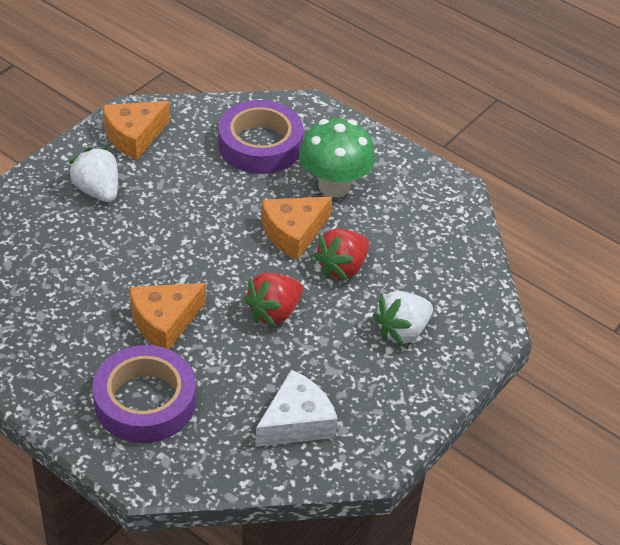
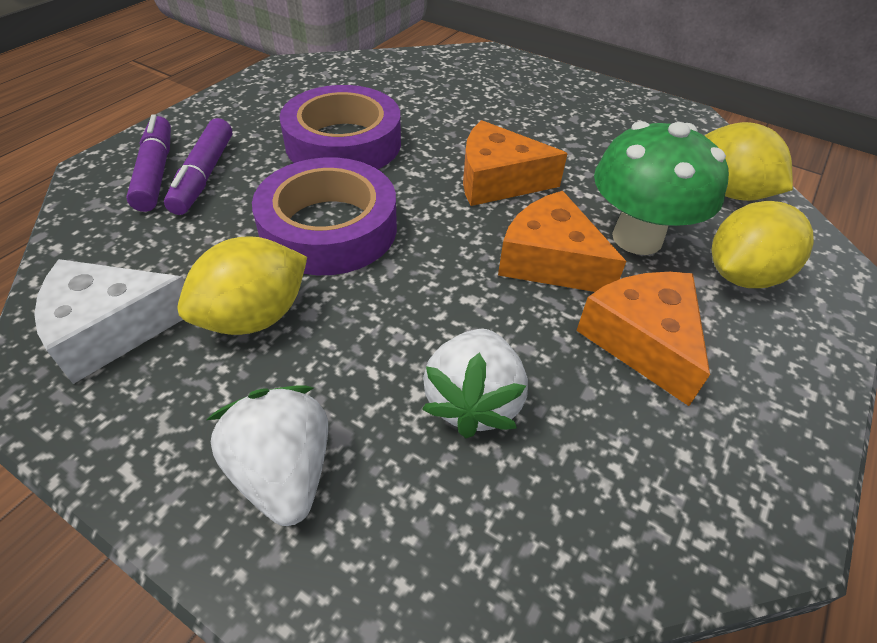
purple marker: none = 0 -> [126,114,171,212] [164,118,232,215] = 2
red strawberry: [243,273,303,327] [313,229,369,280] = 2 -> none = 0
yellow lemon: none = 0 -> [177,236,307,335] [705,122,793,201] [711,201,814,288] = 3

